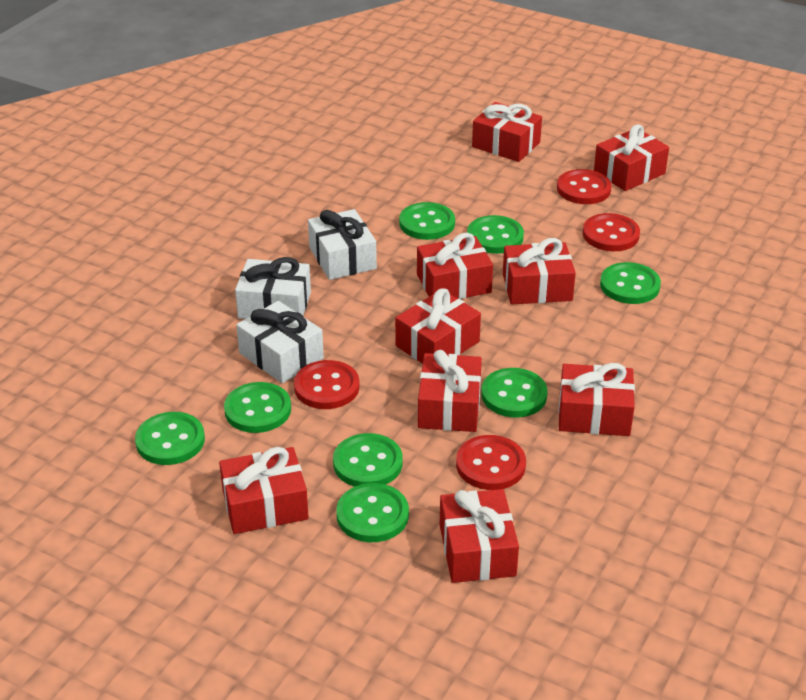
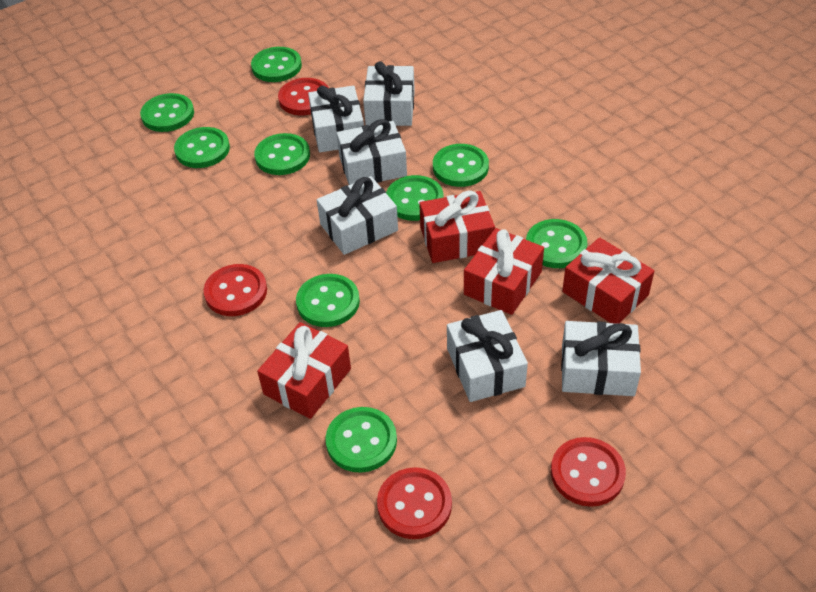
green button: [135,412,205,465] [224,382,291,433] [333,433,403,487] [336,483,409,542] [399,202,455,240] [467,215,524,254] [481,368,548,417] [600,262,661,304] = 8 -> [140,93,194,132] [174,127,230,168] [251,47,302,82] [254,133,310,175] [296,274,360,327] [325,407,397,473] [386,175,443,221] [433,144,489,187] [526,219,587,268] = 9
red gift: [219,447,309,534] [395,288,481,364] [417,233,493,299] [418,350,482,432] [440,489,519,583] [472,102,542,162] [503,238,576,305] [558,363,635,436] [594,124,669,191] = 9 -> [257,322,351,419] [419,190,495,263] [464,228,544,315] [562,237,654,324] = 4
white gift: [235,257,311,319] [236,301,324,383] [308,209,377,280] = 3 -> [308,86,364,152] [317,176,398,255] [337,119,407,185] [363,61,415,126] [447,310,528,402] [561,321,641,396] = 6

